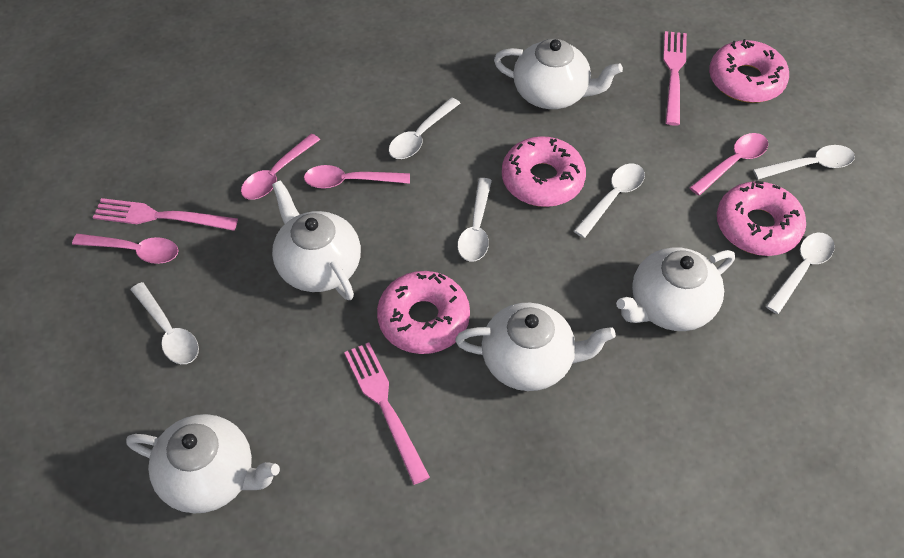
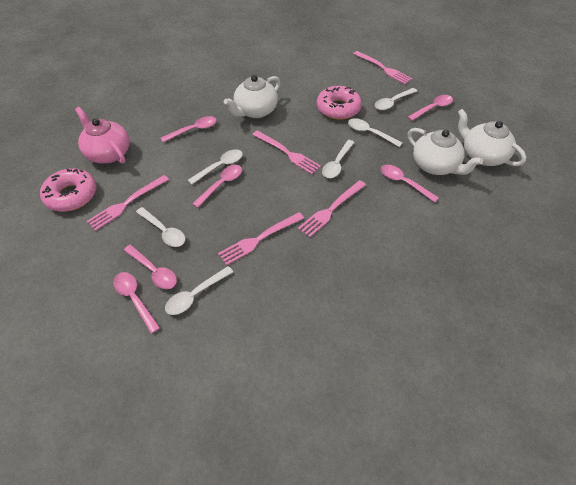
pink donut: [377,271,470,354] [502,136,586,207] [709,39,789,103] [717,181,806,256] = 4 -> [40,168,97,212] [317,86,362,120] = 2
pink fork: [93,198,238,231] [344,343,430,485] [663,31,687,126] = 3 -> [87,175,169,231] [218,212,304,265] [252,130,321,174] [298,180,366,238] [353,51,413,84] = 5
pink spoon: [72,234,178,264] [241,134,320,200] [304,165,410,189] [690,133,768,196] = 4 -> [113,272,160,334] [124,245,177,289] [161,116,217,142] [192,165,242,208] [381,165,439,202] [407,95,453,121] = 6
pink teapot: none = 0 -> [75,107,130,164] = 1
white teapot: [126,414,280,514] [272,180,361,300] [455,303,616,391] [494,39,623,109] [616,247,735,331] = 5 -> [224,75,281,118] [408,128,483,175] [458,109,526,166] = 3

